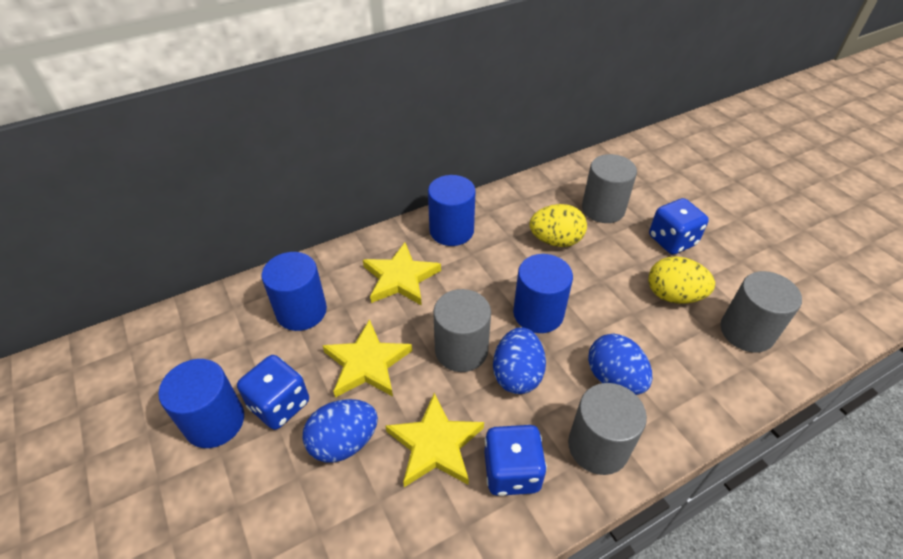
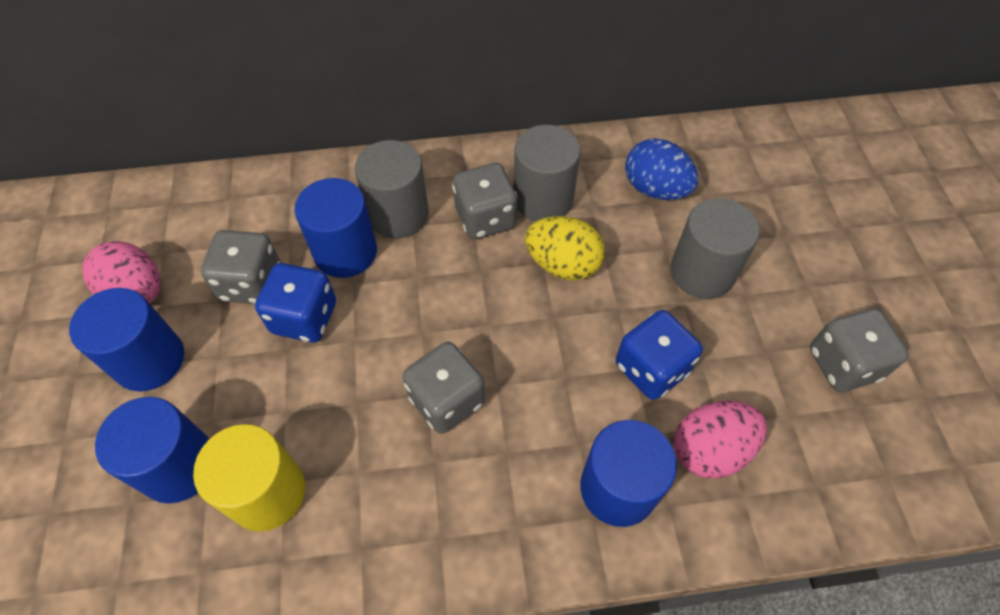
blue dice: [237,355,309,430] [484,425,547,496] [649,198,709,254] = 3 -> [255,263,336,343] [616,310,703,400] = 2
blue egg: [303,399,378,463] [493,327,546,394] [588,334,652,395] = 3 -> [625,138,698,200] = 1
grey cylinder: [433,289,491,372] [568,383,647,475] [582,154,637,223] [721,271,802,353] = 4 -> [355,140,429,238] [514,125,581,221] [670,198,760,299] = 3
grey dice: none = 0 -> [201,230,280,304] [403,342,485,434] [452,163,518,239] [810,309,909,392] = 4
pink egg: none = 0 -> [82,241,161,303] [674,401,767,479] = 2
yellow cylinder: none = 0 -> [193,424,305,532] = 1
yellow egg: [530,204,587,247] [649,256,715,304] = 2 -> [525,216,605,280] = 1
yellow star: [323,319,412,398] [363,242,441,306] [385,393,484,487] = 3 -> none = 0

